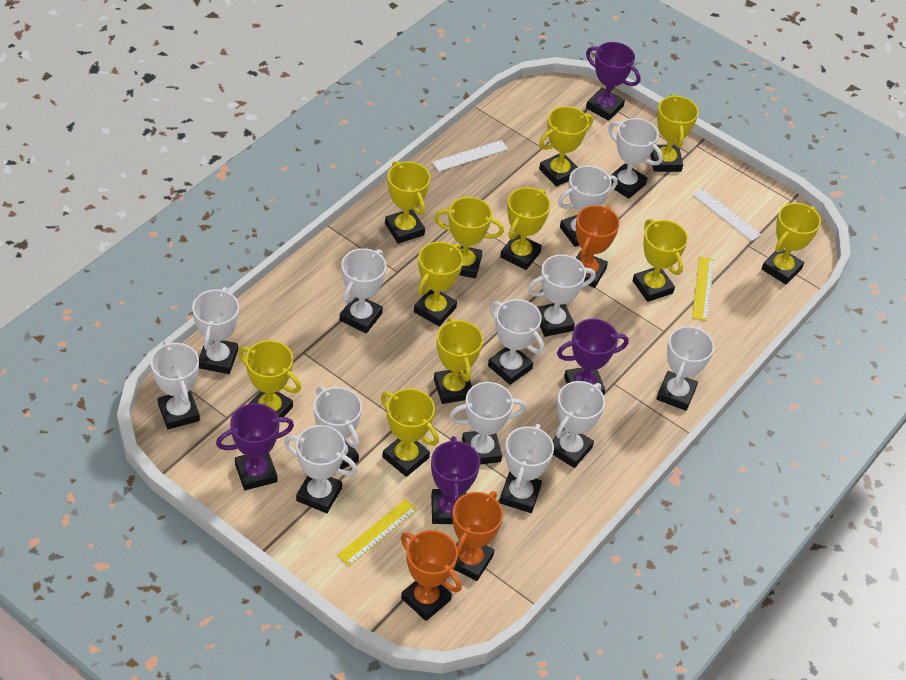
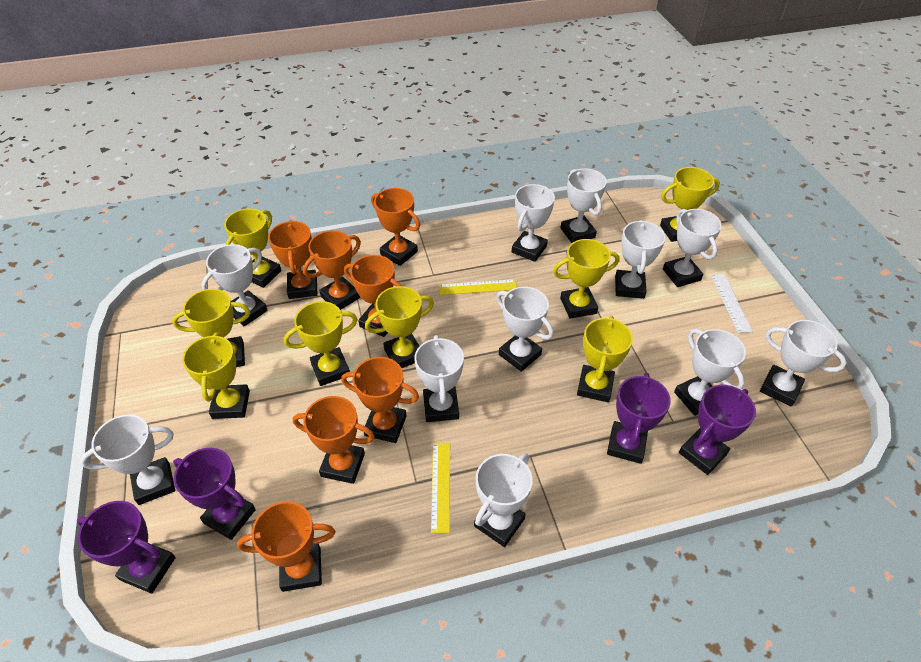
orange trophy: [401,530,462,621] [452,491,503,581] [576,205,620,288] = 3 -> [237,501,335,592] [268,220,317,299] [293,396,375,484] [303,230,361,310] [341,357,419,443] [344,255,401,337] [371,188,420,266] = 7
white ruler: [432,140,508,172] [693,188,761,241] = 2 -> [711,274,753,333] = 1
white trophy: [151,341,200,429] [192,287,239,374] [284,425,357,513] [314,386,362,470] [340,248,386,333] [449,382,526,465] [488,299,544,385] [499,424,554,513] [527,254,596,337] [552,381,605,468] [558,166,618,247] [608,118,663,199] [656,326,714,411] = 13 -> [80,414,175,505] [201,244,268,326] [414,335,464,422] [474,453,532,547] [496,287,554,372] [512,184,555,262] [561,168,607,243] [615,220,666,299] [663,209,722,287] [674,329,746,416] [760,320,847,406] = 11
yellow trophy: [238,340,301,417] [381,389,439,477] [385,161,431,244] [414,242,463,326] [434,197,504,278] [434,318,483,404] [500,187,551,270] [539,106,593,187] [633,219,688,302] [650,94,699,172] [762,203,821,285] = 11 -> [172,289,250,367] [182,333,250,419] [224,208,281,288] [284,301,358,386] [365,286,434,368] [553,239,620,319] [577,316,633,402] [660,167,720,242] = 8

